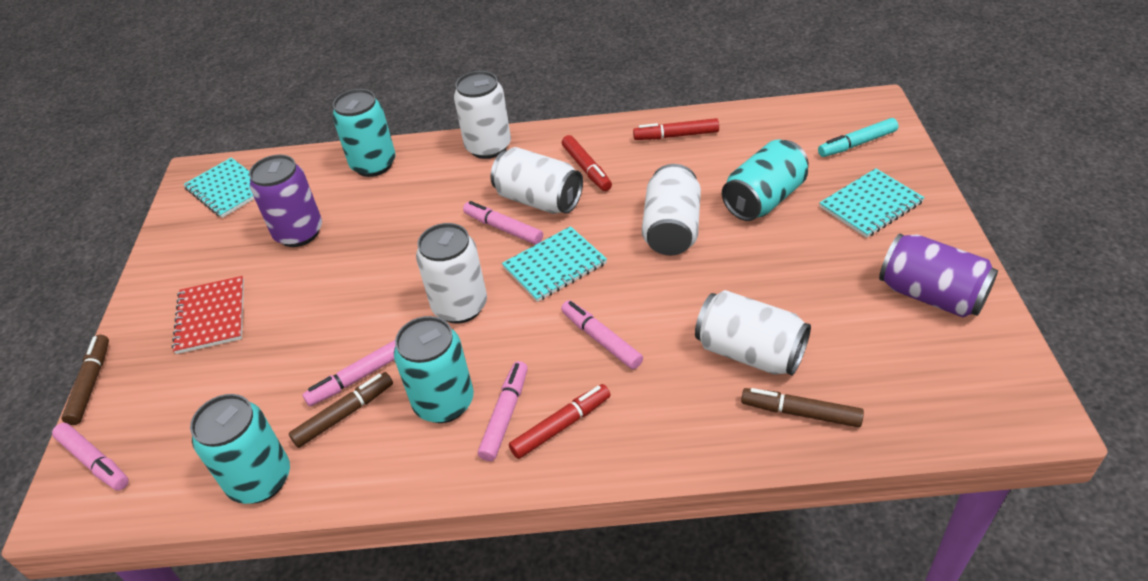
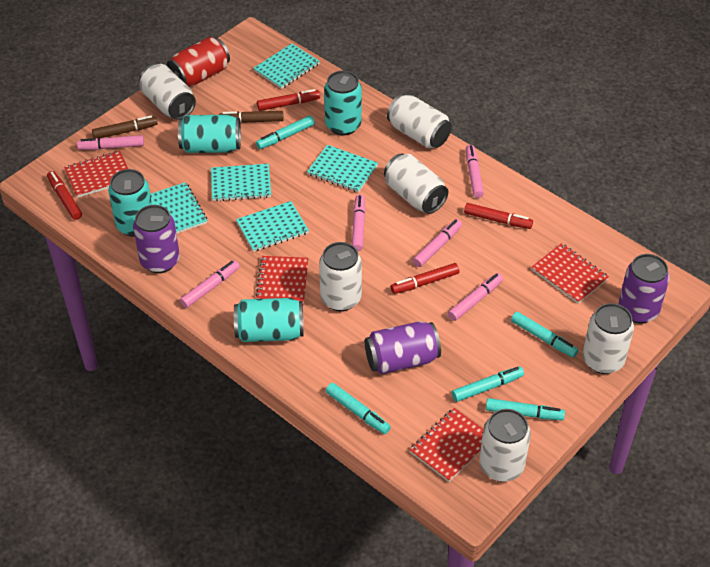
brown marker: [62,335,109,425] [289,372,393,448] [741,388,864,427] = 3 -> [92,116,158,139] [219,111,284,123] = 2
pink marker: [52,423,129,491] [302,340,395,407] [463,201,543,245] [478,361,528,461] [561,300,643,369] = 5 -> [77,135,144,150] [180,260,240,308] [352,195,366,251] [413,219,462,267] [448,273,503,321] [466,145,484,198] = 6
purple can: [249,155,322,247] [879,233,998,317] = 2 -> [133,205,180,273] [365,321,441,374] [619,254,670,324] = 3
red can: none = 0 -> [167,37,230,87] = 1
red marker: [509,384,611,459] [562,135,612,191] [633,118,719,140] = 3 -> [47,171,82,220] [257,89,320,111] [391,263,459,294] [464,203,533,229] = 4
red notebook: [172,276,244,354] = 1 -> [64,151,128,198] [255,256,308,305] [410,408,483,482] [531,243,609,304] = 4
turquoise marker: [818,118,898,157] = 1 -> [256,115,315,149] [326,383,391,434] [452,366,524,402] [486,398,565,420] [511,312,578,358] = 5
turquoise notebook: [183,158,254,218] [502,226,607,302] [819,168,925,238] = 3 -> [150,182,207,234] [211,164,271,201] [236,201,309,252] [253,43,320,89] [307,145,378,193] = 5
white can: [416,223,487,324] [454,71,511,159] [491,147,583,214] [642,164,701,255] [695,290,811,375] = 5 -> [139,64,196,120] [319,242,362,311] [384,153,448,214] [387,94,452,148] [479,409,531,482] [583,303,634,374] = 6

